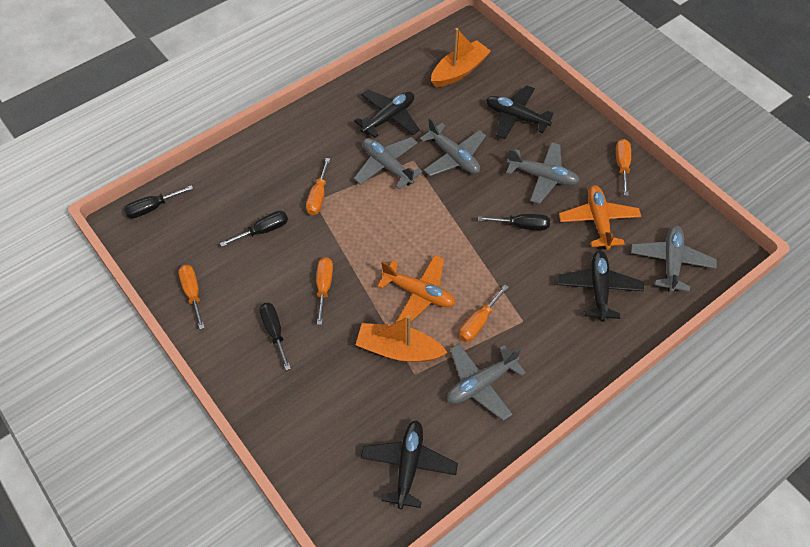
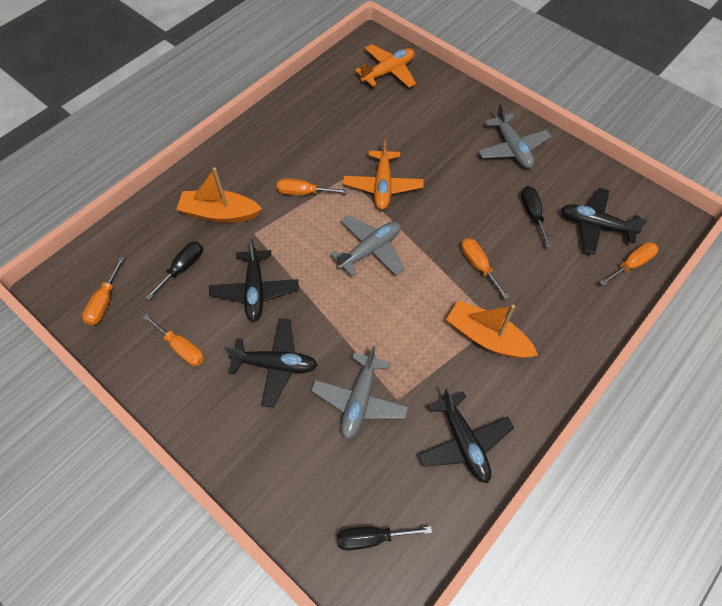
black screwdriver: [124,185,193,218] [220,211,288,247] [259,303,291,370] [478,214,550,230] = 4 -> [145,241,203,300] [337,526,432,550] [521,186,551,248] = 3
grey plane: [354,137,423,189] [420,118,486,176] [447,344,526,421] [506,142,579,204] [631,225,717,293] = 5 -> [311,346,408,439] [330,215,405,277] [478,103,551,169] = 3

